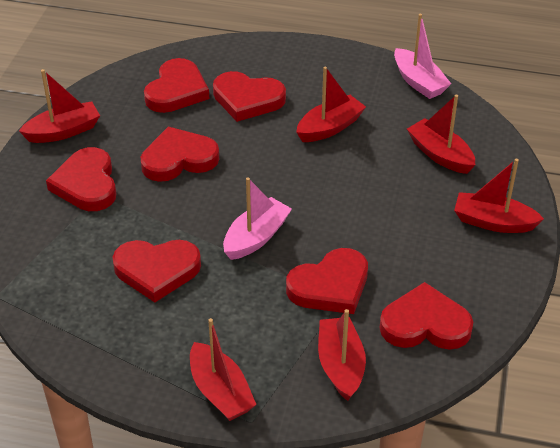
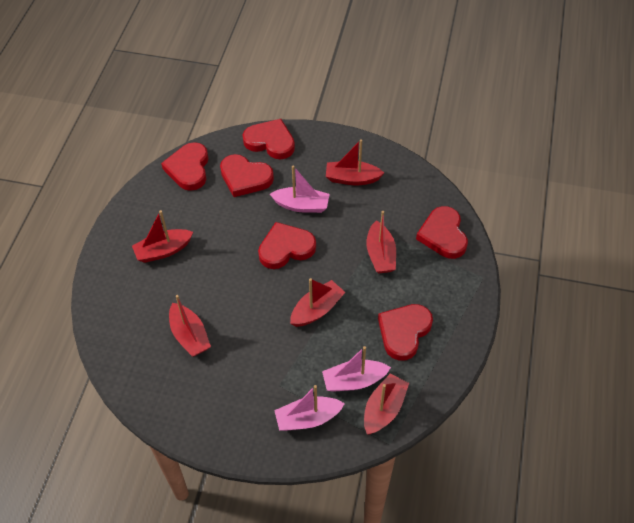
pink boat: [223,177,292,260] [394,14,451,99] = 2 -> [270,166,330,213] [274,385,345,431] [322,346,391,392] = 3
red heart: [46,147,116,211] [112,240,201,302] [141,127,219,182] [144,58,209,113] [213,71,286,122] [286,248,368,314] [379,282,473,350] = 7 -> [161,142,209,191] [220,154,274,197] [243,119,295,159] [258,222,316,269] [378,304,433,361] [416,206,468,259] = 6

